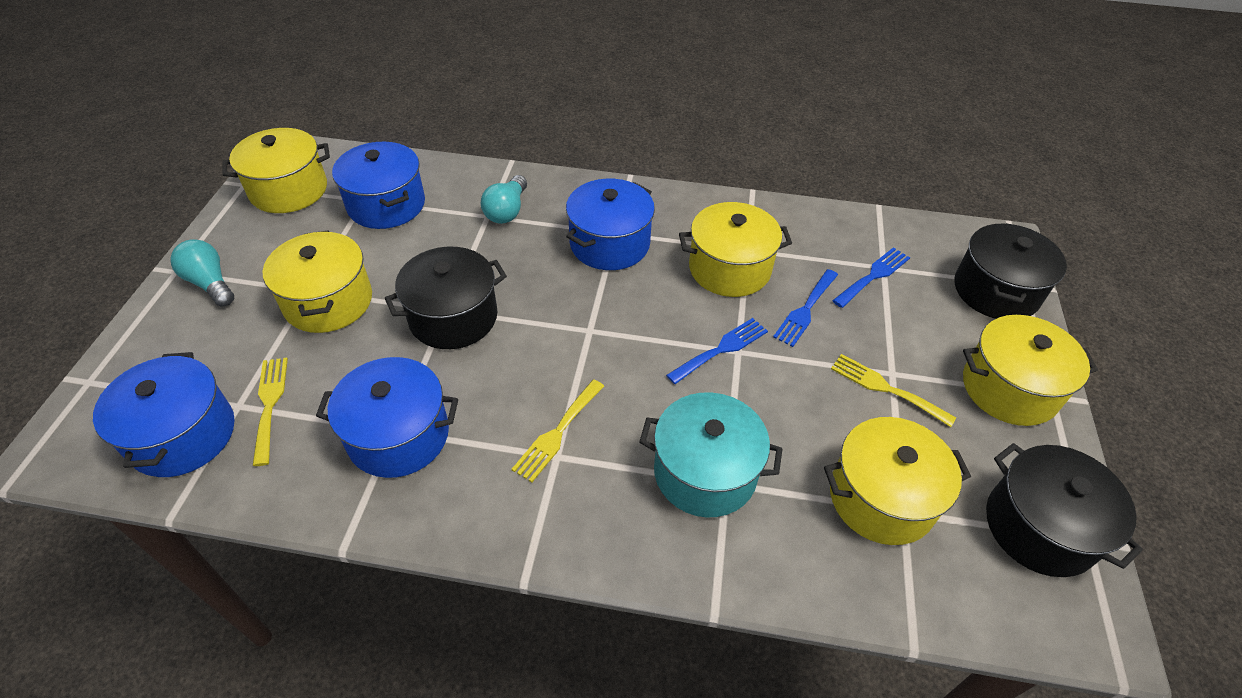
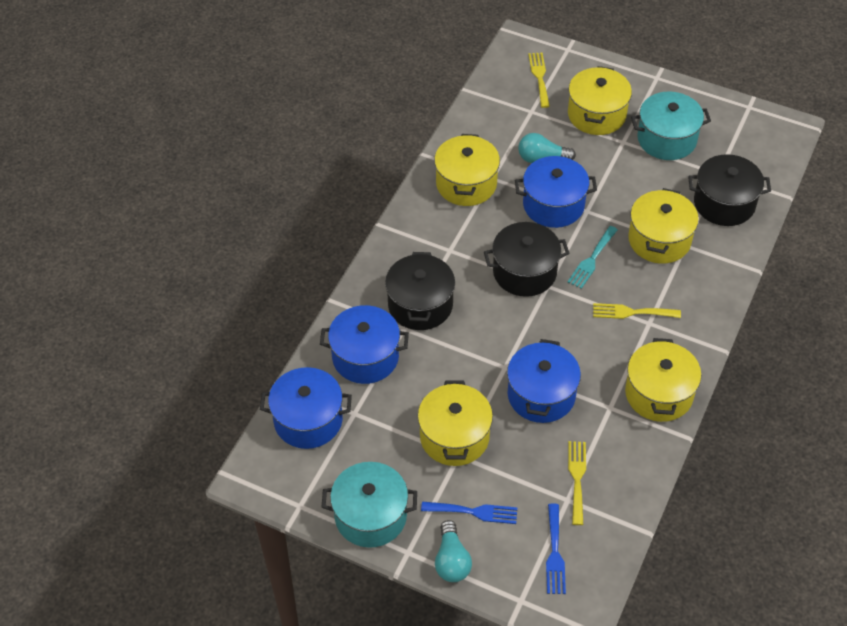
blue fork: [666,318,768,384] [773,269,838,347] [832,247,910,308] = 3 -> [421,502,517,524] [546,504,566,594] = 2
turquoise fork: none = 0 -> [568,226,618,289] = 1
turquoise pot: [639,392,783,517] = 1 -> [322,462,417,548] [631,92,711,160] = 2

